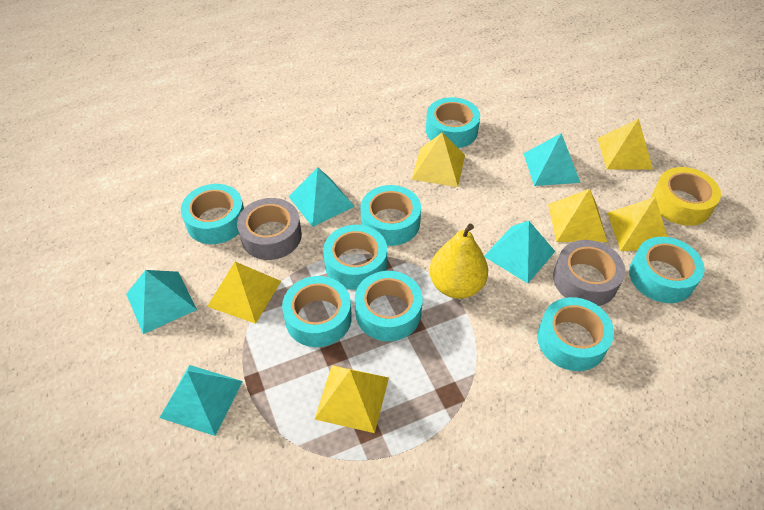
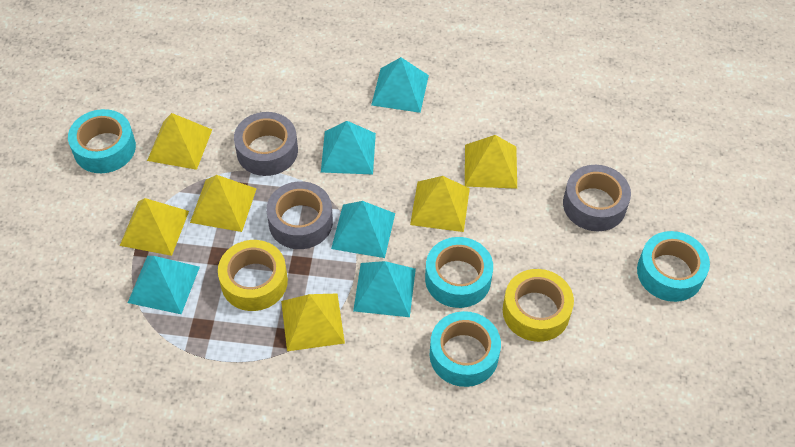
grey tape: [237,198,302,260] [553,240,625,306] = 2 -> [234,112,298,176] [266,181,333,249] [563,165,631,231] = 3
turquoise tape: [181,184,244,244] [282,276,352,347] [323,225,387,290] [355,271,423,341] [361,185,421,246] [426,97,480,148] [537,297,614,371] [629,237,705,303] = 8 -> [68,109,136,173] [425,237,493,308] [430,311,501,387] [637,231,710,302] = 4
yellow pear: [429,223,488,299] = 1 -> none = 0
yellow tape: [651,167,721,226] = 1 -> [218,240,288,311] [503,269,574,342] = 2

